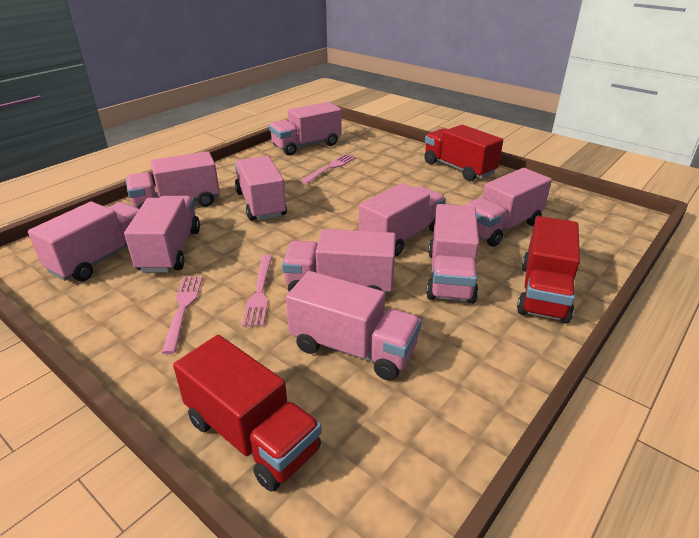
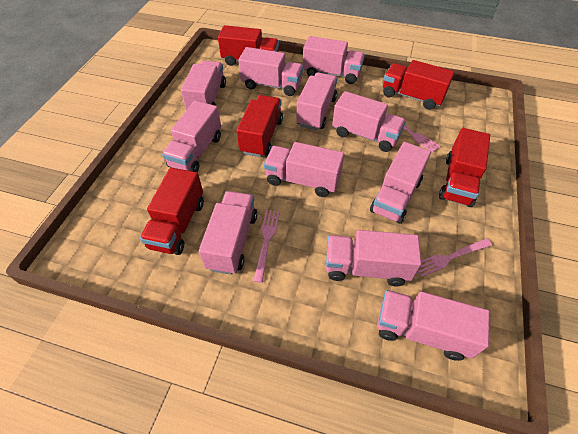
pink truck: [28,201,139,281] [124,196,200,273] [126,151,220,209] [235,156,287,221] [269,102,342,156] [282,229,396,294] [286,271,421,380] [359,183,446,257] [426,204,479,304] [465,168,552,247] = 10 -> [162,101,221,172] [181,61,226,110] [199,191,257,275] [238,47,303,96] [264,142,344,197] [296,72,337,130] [303,36,365,84] [326,230,422,286] [332,91,406,152] [370,142,431,224] [377,290,490,361] = 11
red truck: [173,335,322,492] [424,125,503,181] [517,216,580,324] = 3 -> [140,168,204,255] [218,25,279,66] [236,95,283,157] [383,60,455,110] [439,128,490,207] = 5

